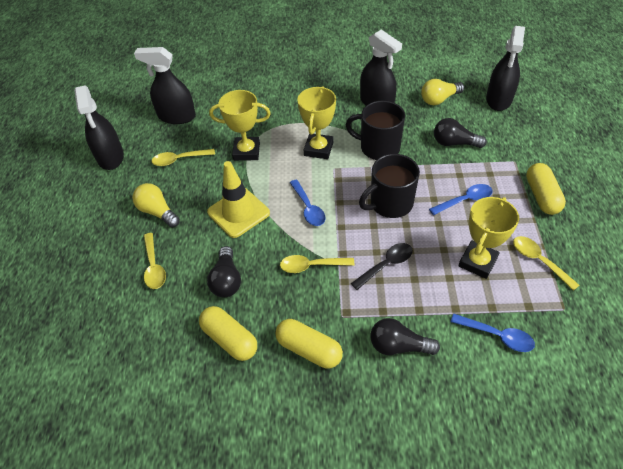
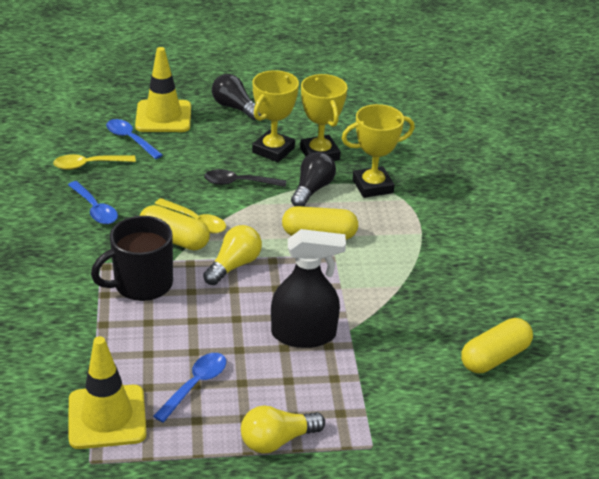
black light bulb: [207,246,241,297] [370,318,440,355] [434,118,487,148] = 3 -> [212,74,262,120] [291,152,336,207] = 2
black mug: [346,101,405,160] [359,154,420,218] = 2 -> [91,216,173,301] = 1
black spray bottle: [74,85,124,170] [134,47,196,124] [360,29,402,106] [486,26,525,111] = 4 -> [271,229,346,348] = 1
yellow spoon: [144,233,166,289] [151,149,215,166] [280,255,354,273] [513,236,579,291] = 4 -> [53,154,136,170] [155,198,226,234] = 2
yellow traffic cone: [207,161,270,238] = 1 -> [69,336,147,449] [135,47,191,132] = 2

